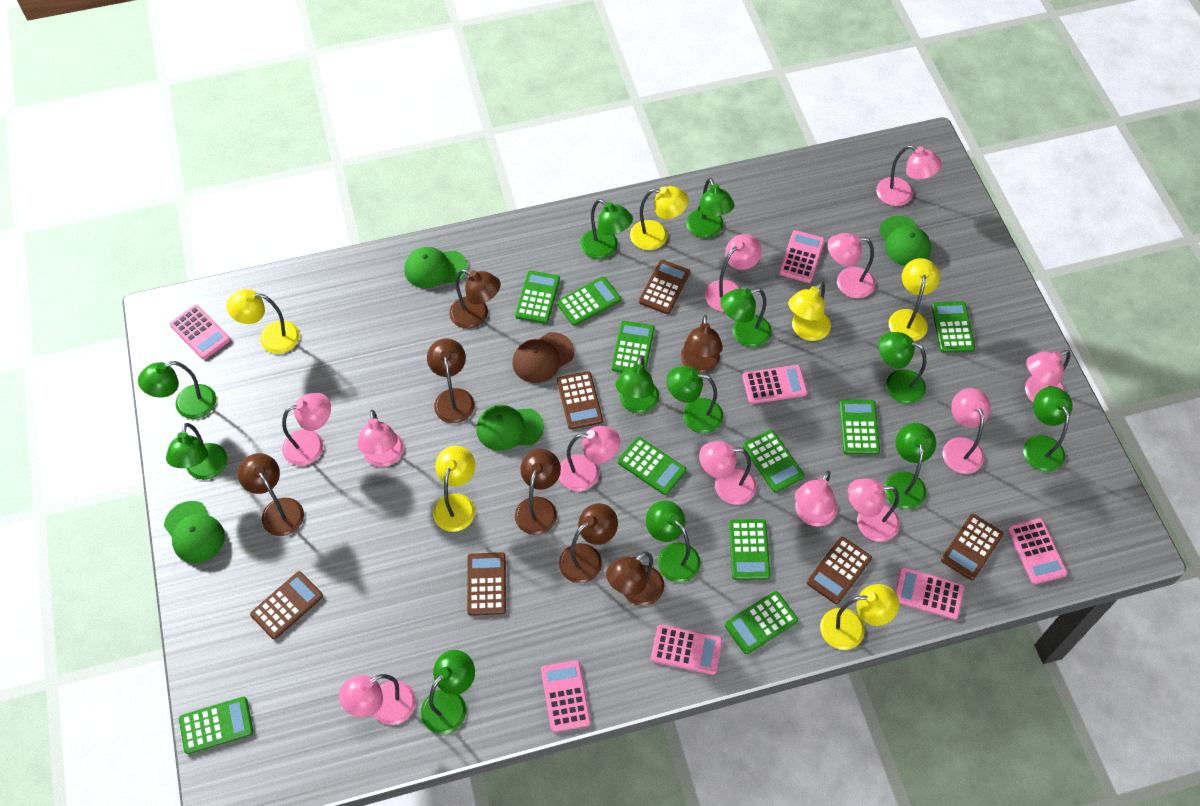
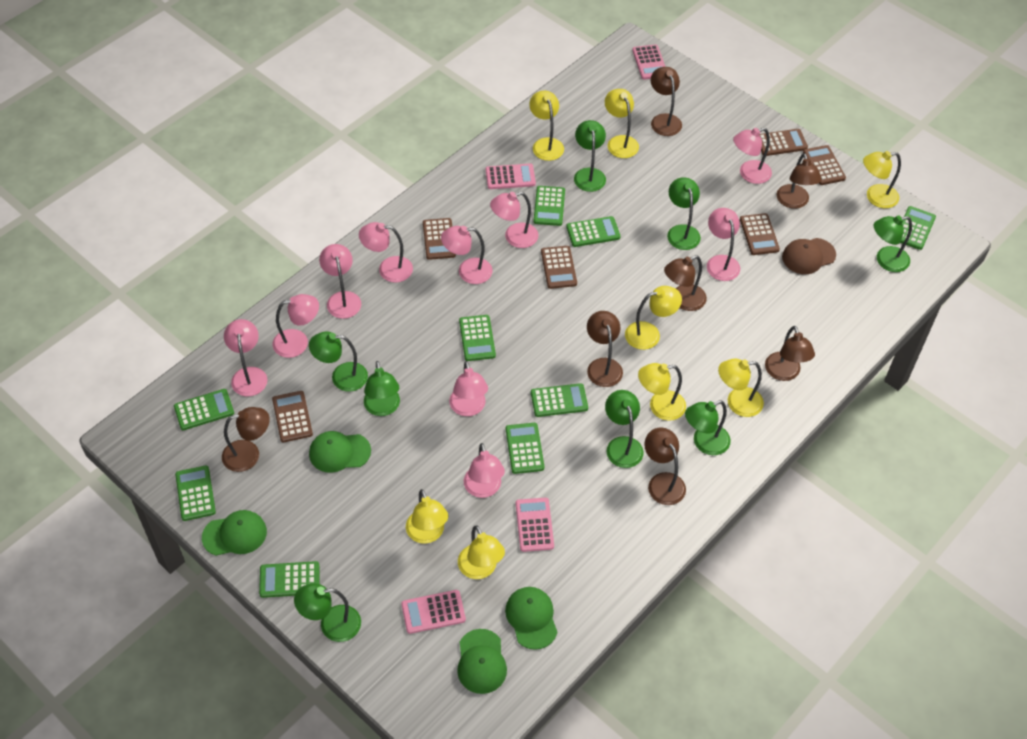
green calculator: [179,697,253,754] [515,271,560,324] [557,276,621,326] [611,321,654,373] [618,437,686,495] [725,591,798,654] [729,519,770,580] [743,430,804,493] [839,399,880,455] [931,301,975,353] = 10 -> [174,389,234,430] [175,466,216,521] [259,561,319,598] [459,315,496,361] [506,423,544,474] [531,383,588,417] [533,186,565,226] [566,216,620,247] [900,206,936,250] = 9
green lamp: [138,361,216,419] [166,423,227,480] [421,650,475,734] [580,199,633,259] [615,355,659,414] [646,500,701,582] [666,366,723,433] [687,178,734,238] [720,288,772,347] [879,332,926,404] [885,423,936,509] [1023,386,1073,472] = 12 -> [294,583,361,642] [309,331,368,392] [364,361,400,416] [574,120,606,192] [605,390,644,468] [667,177,701,250] [685,401,731,455] [874,215,912,272] = 8
pink calculator: [170,305,230,360] [541,660,591,732] [651,625,722,675] [742,365,807,404] [779,230,825,283] [895,567,964,620] [1008,518,1068,584] = 7 -> [401,590,466,634] [486,164,536,189] [516,498,554,552] [632,44,665,80] = 4
pink lamp: [282,393,331,466] [339,674,416,725] [357,410,404,467] [559,426,620,491] [699,441,756,505] [705,234,762,312] [795,471,837,527] [827,233,875,298] [848,478,900,542] [876,145,942,206] [943,388,991,474] [1025,350,1071,403] = 12 -> [224,319,267,396] [273,294,319,358] [319,244,361,319] [359,222,413,283] [441,226,493,284] [449,361,488,416] [464,443,505,498] [490,192,538,248] [707,208,740,281] [733,128,772,184] = 10
yellow lamp: [226,289,300,354] [433,446,475,532] [630,186,689,250] [788,282,831,341] [820,584,899,650] [889,258,940,341] = 6 -> [406,489,448,544] [458,526,505,579] [529,91,564,161] [605,89,639,158] [625,286,682,350] [638,363,686,421] [718,359,764,417] [863,151,901,208] = 8

